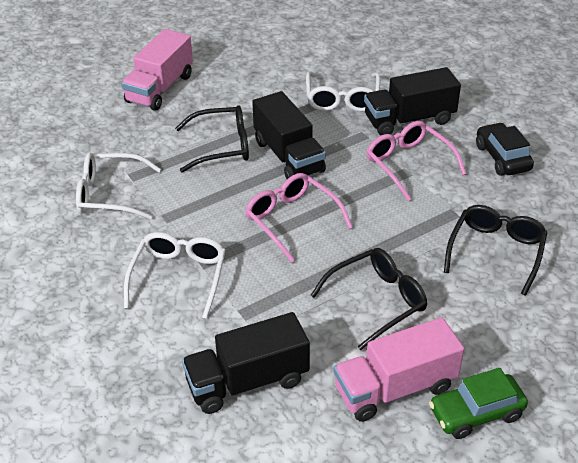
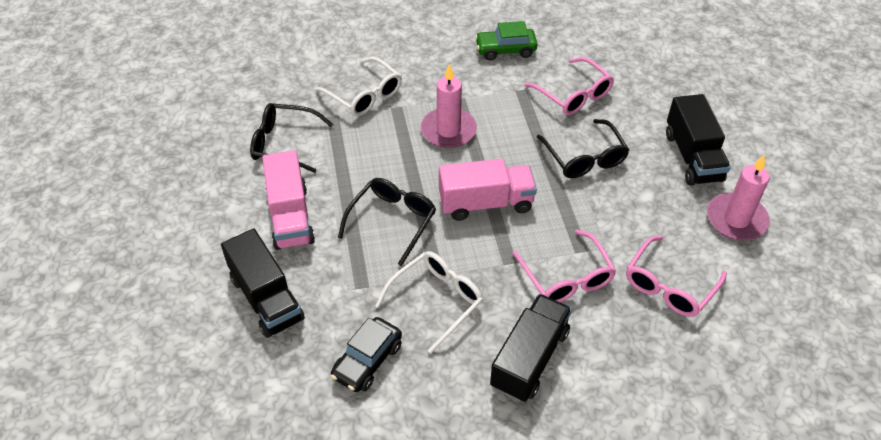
pink candle: none = 0 -> [421,64,477,148] [707,155,770,240] = 2
pink glasses: [245,173,353,263] [366,121,466,201] = 2 -> [513,230,616,302] [524,57,614,115] [626,236,727,317] = 3
white glasses: [76,153,161,219] [124,232,226,319] [306,71,380,112] = 3 -> [315,57,402,116] [375,251,483,354] = 2

